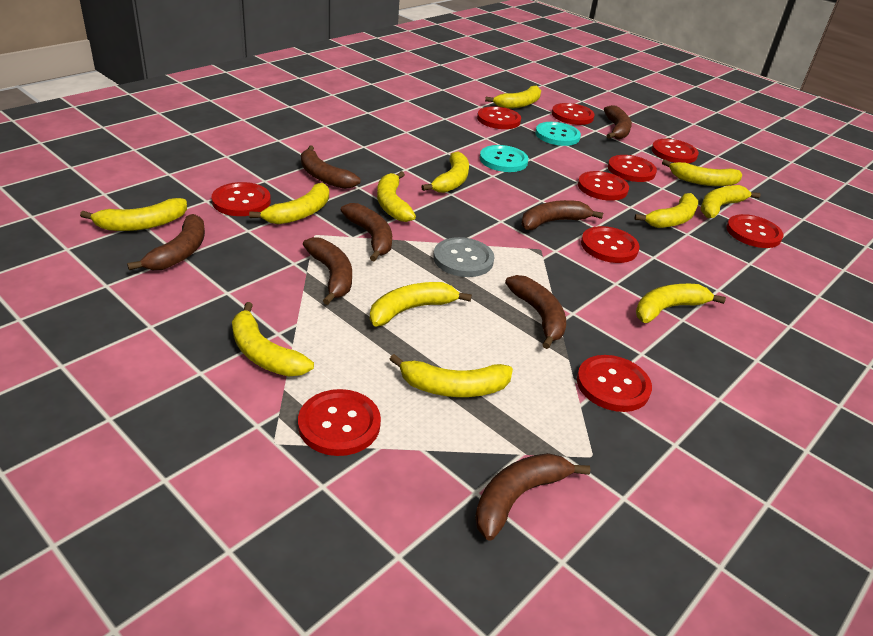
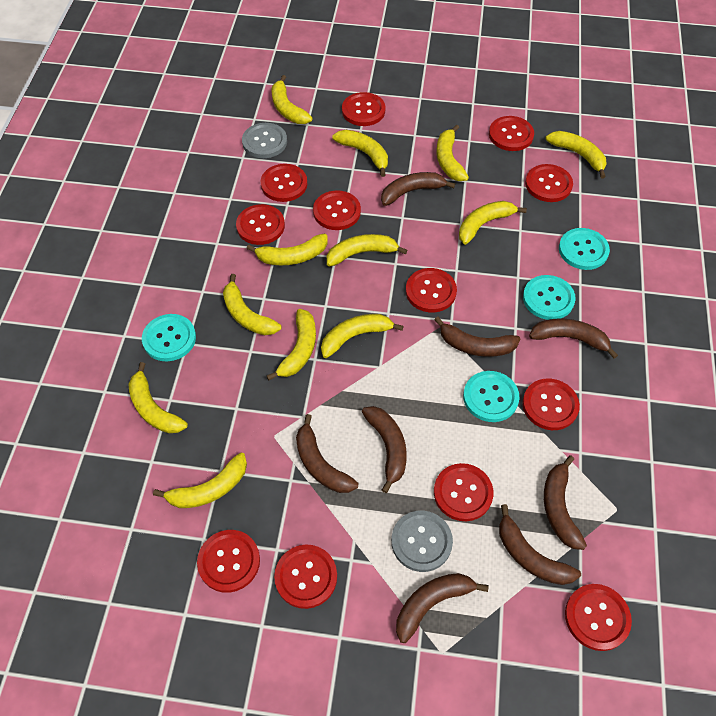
grey button: [433,237,494,277] = 1 -> [242,123,287,158] [391,511,453,572] = 2
red button: [211,182,271,216] [298,389,381,456] [477,106,521,129] [552,103,595,125] [577,355,652,412] [578,171,629,201] [581,226,640,263] [608,155,657,182] [652,139,699,163] [726,214,783,248] = 10 -> [197,530,260,593] [236,204,285,245] [261,164,308,202] [274,545,337,609] [313,191,361,230] [342,92,385,126] [406,268,457,312] [434,463,494,521] [489,116,534,151] [522,379,580,430] [525,164,573,202] [565,584,632,651] = 12
turquoise button: [480,145,529,172] [535,122,581,146] = 2 -> [142,314,196,361] [463,371,520,422] [523,275,576,320] [559,228,610,270] = 4

